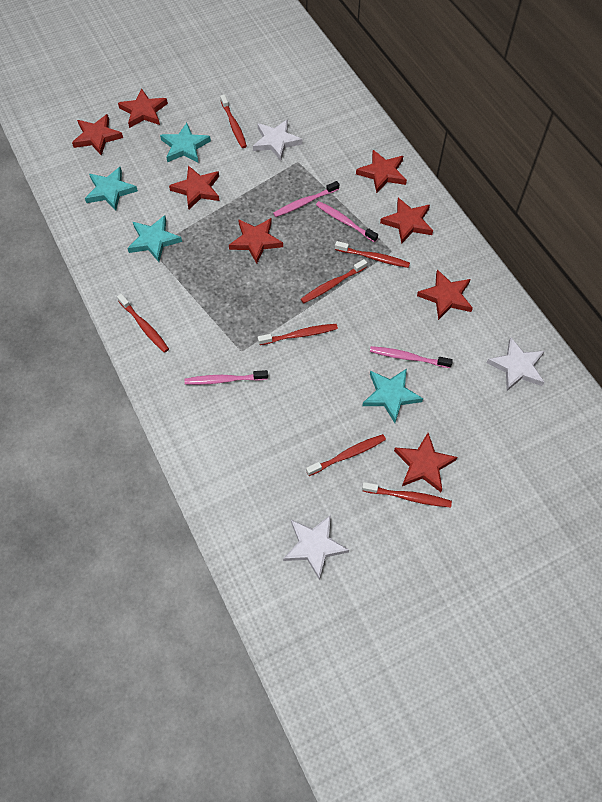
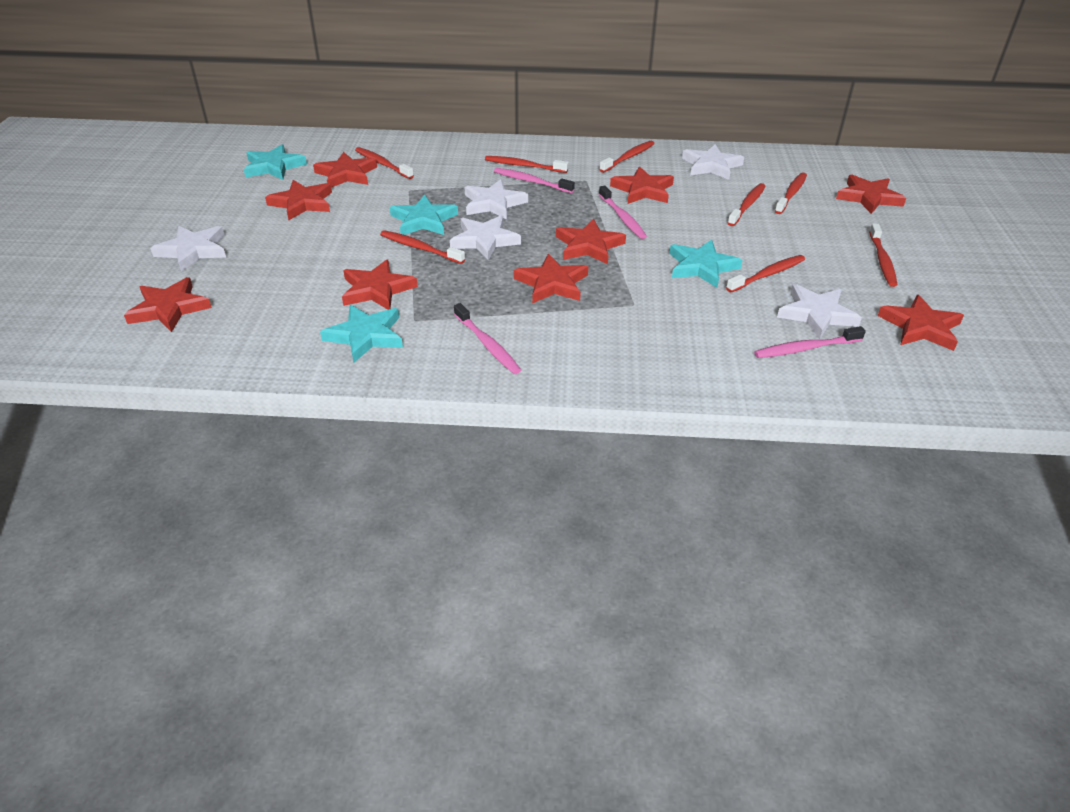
red star: [72,114,123,156] [118,89,168,128] [169,165,219,209] [229,218,283,264] [356,150,407,193] [380,198,433,244] [394,433,457,492] [417,269,473,320] = 8 -> [124,277,212,332] [265,180,332,220] [313,152,377,187] [342,259,418,310] [514,254,588,303] [556,219,626,264] [610,166,674,204] [836,175,906,214] [878,295,964,351] = 9
red toothbrush: [117,294,169,353] [220,95,247,148] [258,324,338,345] [301,259,367,303] [306,434,386,476] [335,241,410,268] [362,482,452,507] = 7 -> [355,147,414,179] [380,230,465,264] [485,156,569,173] [599,141,655,173] [726,255,805,292] [728,183,766,226] [775,172,807,214] [869,223,897,287] = 8
white star: [253,119,302,161] [283,515,349,580] [487,337,545,391] = 3 -> [150,226,226,272] [450,215,521,260] [465,180,528,220] [682,144,744,180] [777,284,862,339] = 5

